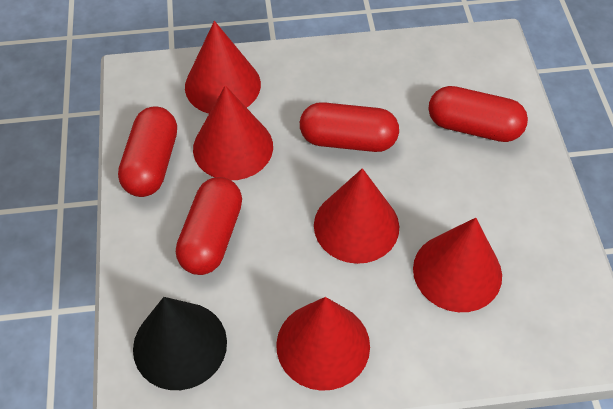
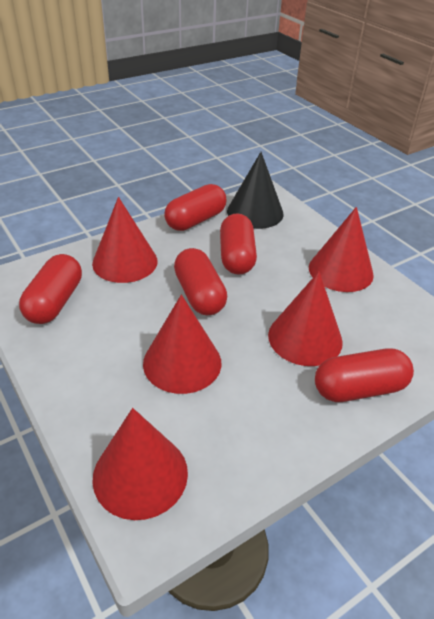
red capsule: [118,107,177,197] [176,177,242,275] [300,102,399,152] [429,86,528,142] = 4 -> [19,254,82,324] [164,184,226,231] [174,248,227,315] [220,213,257,275] [315,349,414,402] = 5

